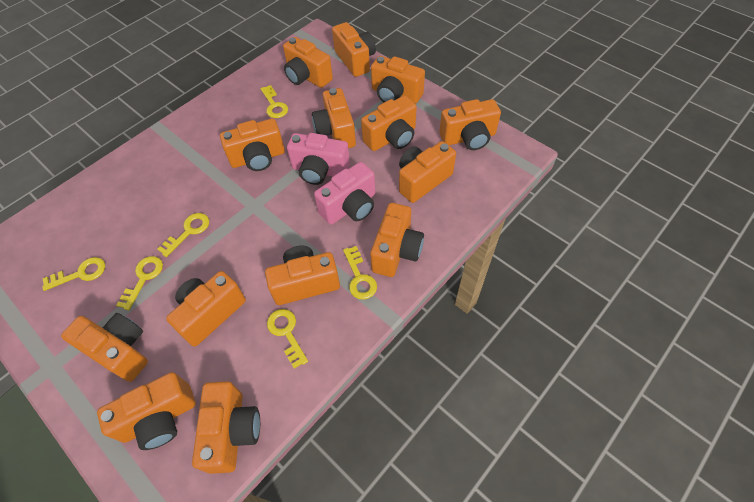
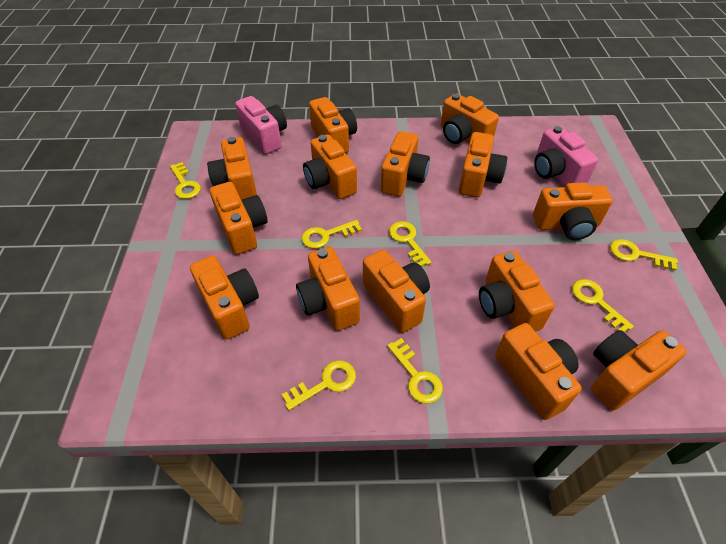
yellow key: [42,257,105,291] [116,256,163,311] [157,213,209,257] [261,85,288,118] [267,309,308,369] [343,246,377,299] = 6 -> [170,162,201,199] [282,360,356,410] [302,220,362,249] [387,338,443,404] [389,221,432,267] [572,279,634,332] [610,239,678,271] = 7

